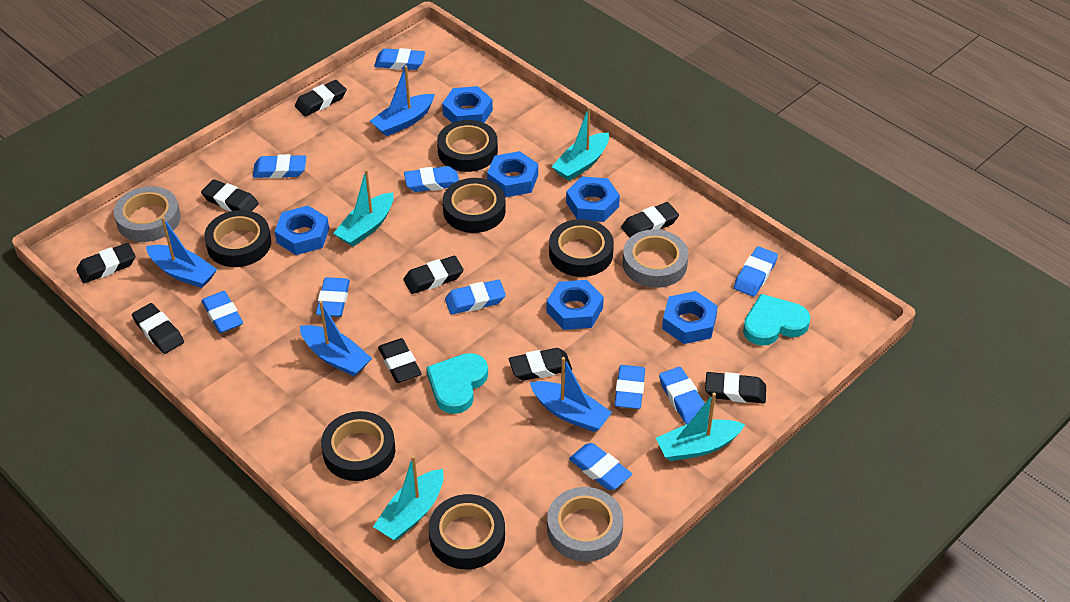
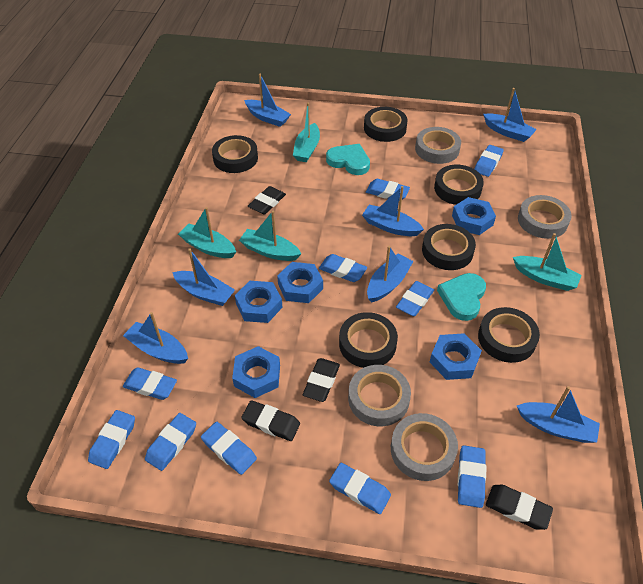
black eraser: [76,243,136,283] [132,303,184,354] [201,179,259,211] [295,80,347,116] [378,338,421,383] [403,256,463,294] [509,348,572,381] [621,202,679,238] [705,372,766,404] = 9 -> [241,400,300,441] [248,186,286,214] [303,358,340,402] [486,485,553,530] = 4
blue boat: [146,217,217,288] [300,301,372,376] [370,65,435,137] [530,357,612,432] = 4 -> [123,312,188,364] [172,248,235,306] [244,74,291,127] [362,186,424,236] [367,246,414,303] [483,88,537,142] [517,386,600,443] = 7
blue nut: [274,206,329,255] [442,86,493,123] [487,151,538,197] [547,280,604,330] [566,177,620,222] [662,291,718,344] = 6 -> [232,346,280,398] [235,281,283,323] [277,262,323,303] [430,333,482,380] [452,197,496,235] = 5
grey tape: [114,186,181,242] [547,487,623,562] [623,229,688,288] = 3 -> [348,365,411,426] [391,413,458,481] [415,127,461,164] [518,195,572,239] = 4

